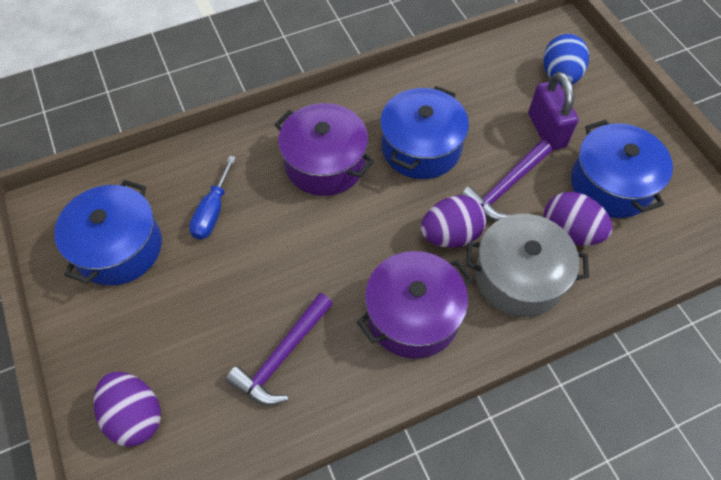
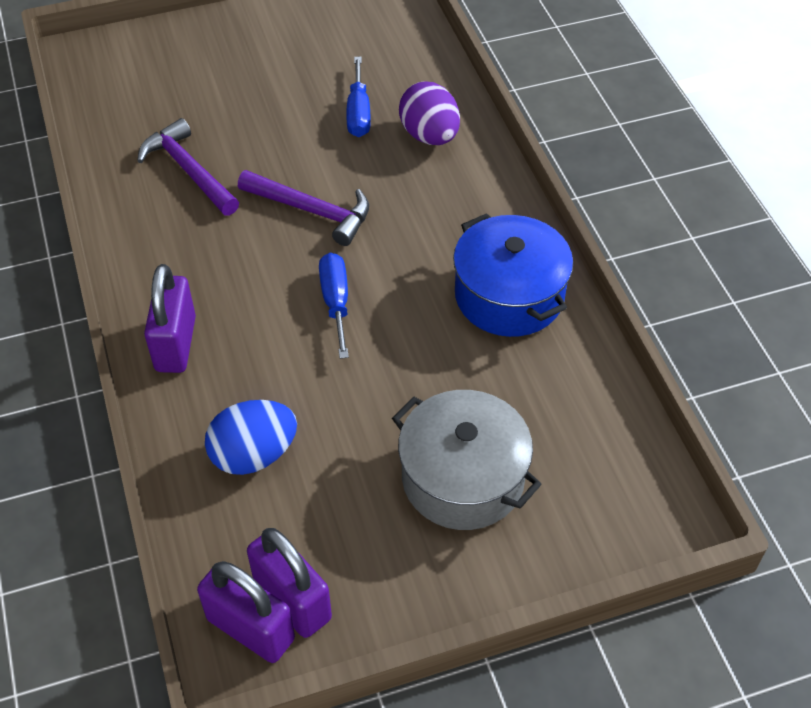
blue pot: [54,180,162,285] [380,86,469,179] [571,120,673,218] = 3 -> [453,213,573,337] = 1
blue screwdriver: [189,156,236,240] = 1 -> [319,253,349,359] [346,57,371,137] = 2
purple egg: [94,371,161,447] [421,195,486,248] [544,192,613,246] = 3 -> [399,81,460,145] = 1
purple padlock: [528,72,579,151] = 1 -> [144,264,196,373] [197,561,295,663] [247,528,332,638] = 3
purple pot: [274,103,374,196] [357,251,473,359] = 2 -> none = 0

